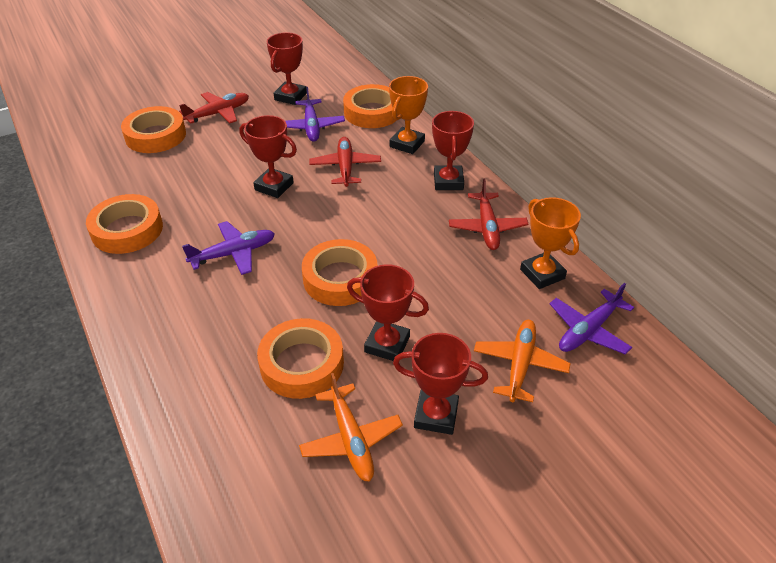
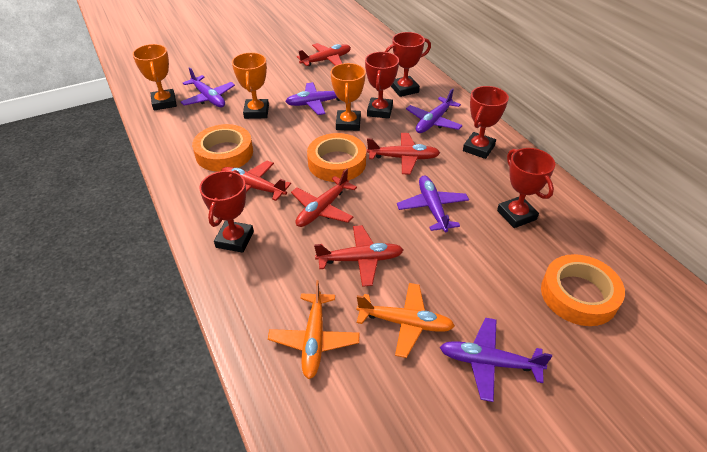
orange tape: [86,194,163,254] [121,106,186,153] [257,318,344,399] [302,239,378,306] [343,84,397,128] = 5 -> [192,124,253,172] [307,133,366,182] [541,254,625,326] = 3
orange trophy: [389,76,428,154] [520,197,581,289] = 2 -> [132,44,177,110] [232,52,269,119] [330,63,366,131] = 3
purple plane: [182,221,275,275] [285,87,345,142] [549,283,634,355] = 3 -> [181,67,235,107] [285,82,340,115] [397,175,469,232] [406,88,463,133] [440,318,552,402] = 5
red plane: [179,92,249,124] [309,137,381,187] [449,179,529,250] = 3 -> [221,161,291,201] [291,168,357,227] [297,43,351,66] [314,225,403,287] [367,133,440,175] = 5

